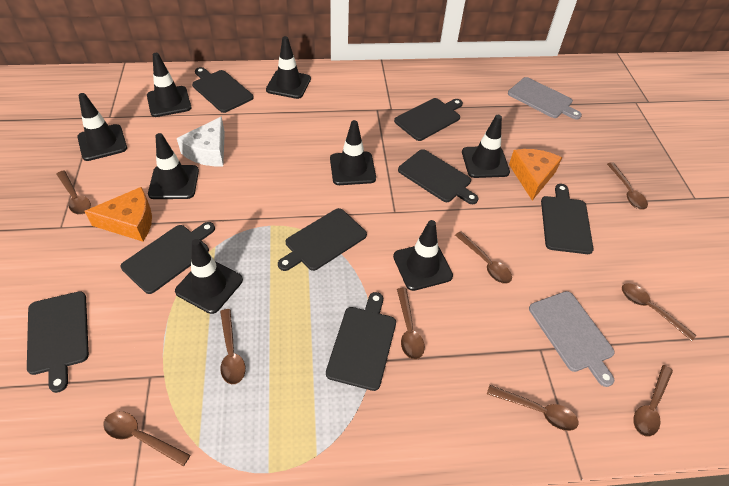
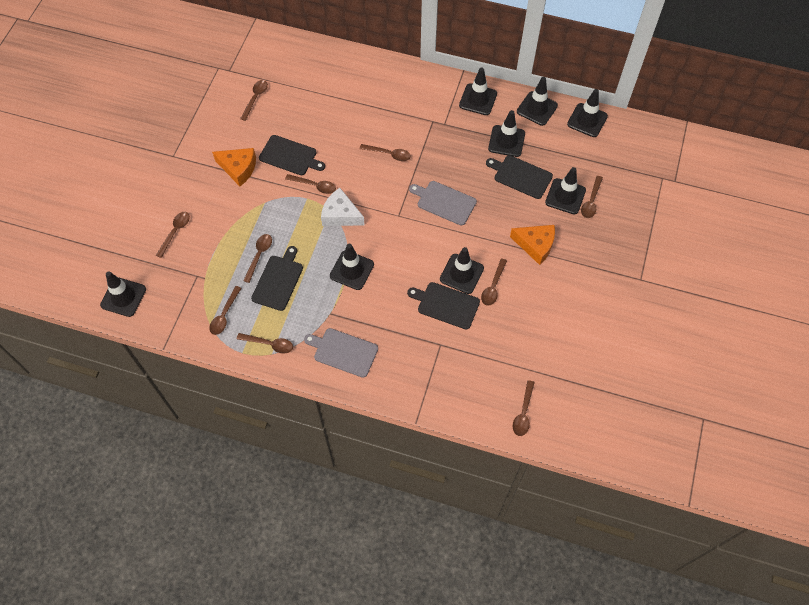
black cutting board: [27,291,89,393] [121,222,215,294] [192,67,254,113] [278,208,367,271] [326,292,396,391] [394,98,463,141] [398,149,478,204] [541,184,594,254] = 8 -> [251,246,303,311] [259,135,325,175] [407,282,480,330] [486,155,553,199] = 4
brown spoon: [57,170,91,214] [103,411,190,466] [220,309,246,384] [397,288,425,360] [455,231,512,284] [487,385,579,431] [607,162,648,210] [622,283,696,341] [633,365,673,437] = 9 -> [156,212,190,258] [209,286,241,335] [237,333,293,354] [240,80,268,121] [243,234,272,283] [285,174,336,194] [360,144,411,161] [481,258,507,306] [512,380,535,436] [581,176,603,218] = 10

